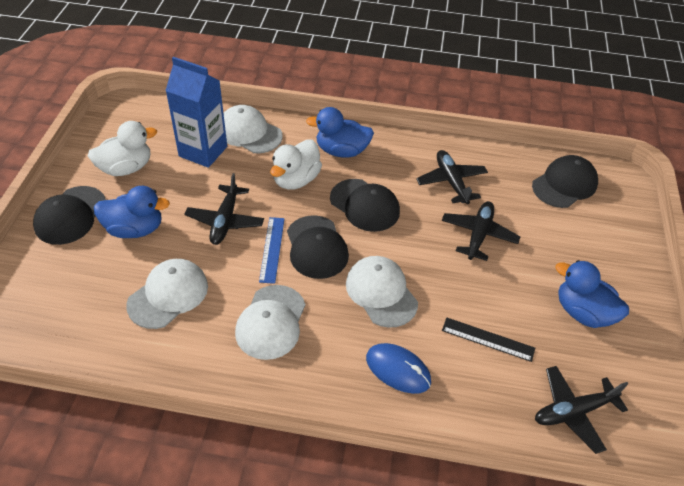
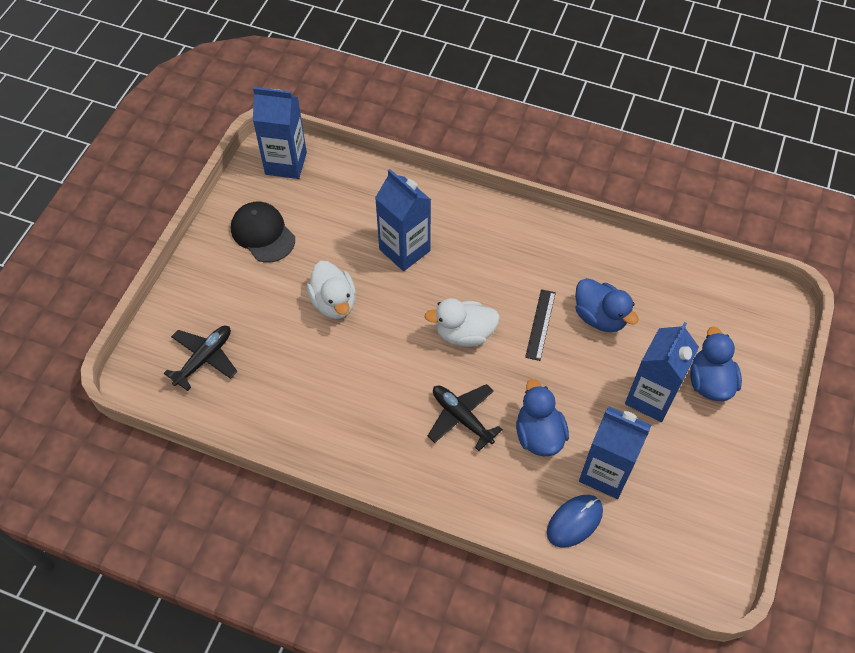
black cap: [33,186,106,245] [287,215,349,279] [330,179,400,232] [532,155,598,208] = 4 -> [231,202,295,262] = 1
black plane: [185,173,264,245] [416,150,488,204] [442,201,520,261] [535,366,628,454] = 4 -> [164,326,237,391] [428,384,503,451] = 2
blue carton: [165,57,227,168] = 1 -> [253,87,307,179] [375,169,431,271] [579,407,651,499] [625,322,699,422] = 4
blue ruler: [259,217,284,284] = 1 -> none = 0
white cap: [126,259,208,329] [224,105,283,153] [235,285,305,360] [346,256,418,328] = 4 -> none = 0

